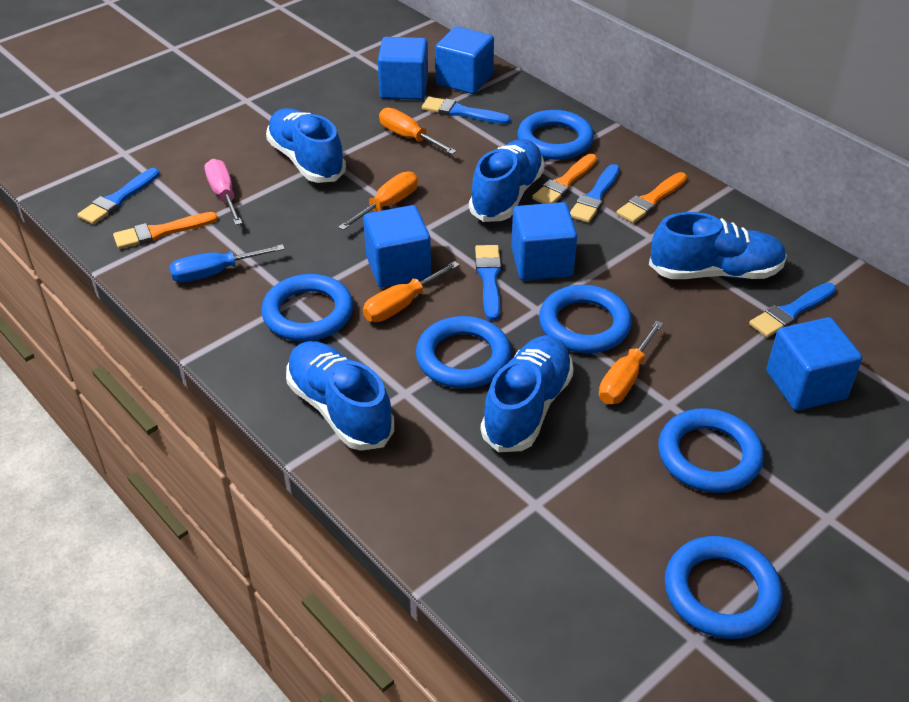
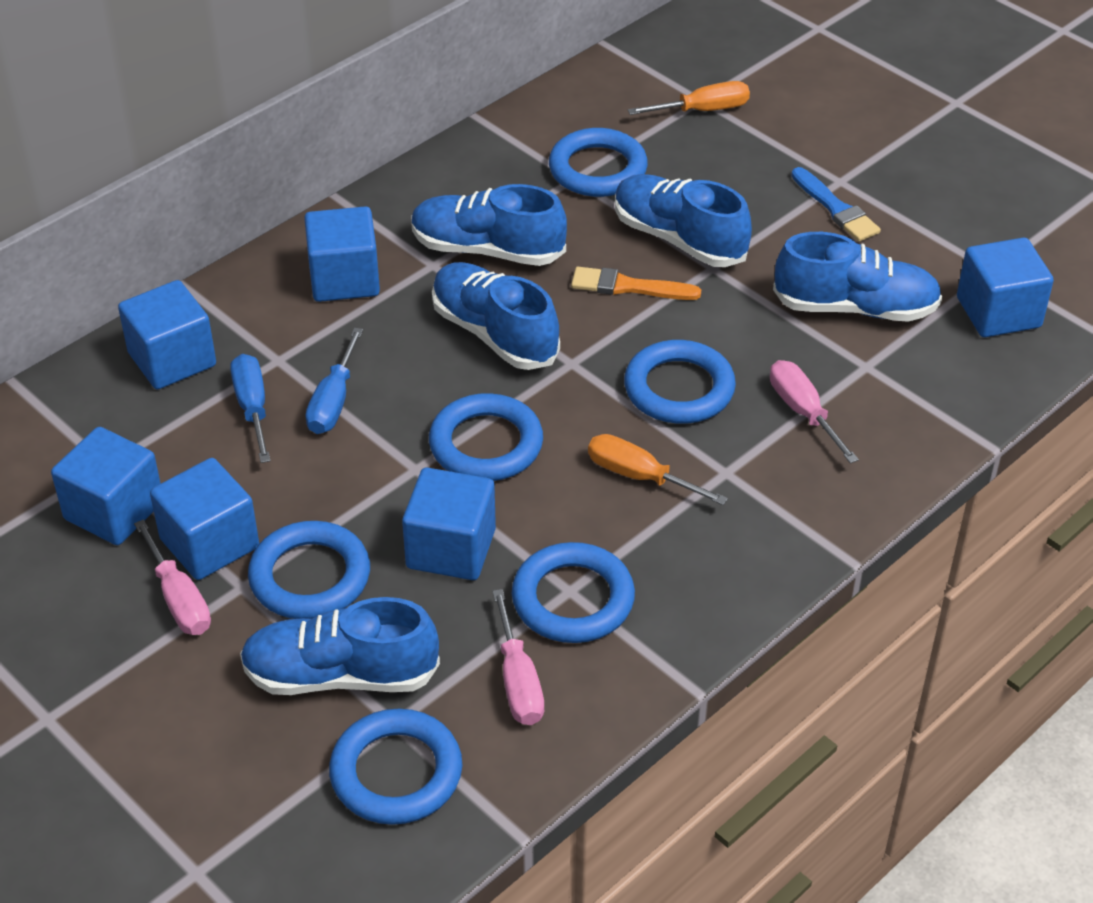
blue brush: [77,168,159,224] [422,97,511,124] [475,245,502,321] [570,164,620,223] [749,283,836,337] = 5 -> [791,167,881,242] = 1
blue cube: [363,205,431,288] [378,37,428,100] [435,26,494,94] [511,202,577,281] [766,317,862,411] = 5 -> [51,427,161,545] [118,280,216,389] [150,458,259,580] [304,206,380,302] [402,467,496,580] [957,238,1054,337] = 6
blue screwdriver: [169,244,285,283] = 1 -> [230,354,271,463] [306,328,363,434] = 2
orange brush: [113,212,218,249] [532,154,597,204] [616,172,687,223] = 3 -> [571,267,701,300] = 1
orange screwdriver: [338,171,418,230] [363,261,460,322] [379,108,457,154] [599,321,664,404] = 4 -> [588,434,728,505] [628,81,750,115] = 2
pink screwdriver: [204,159,242,225] = 1 -> [134,520,211,635] [492,589,544,725] [770,360,859,464] = 3

